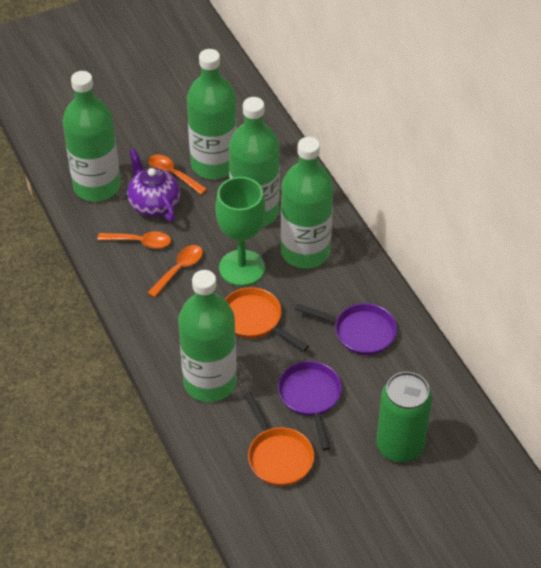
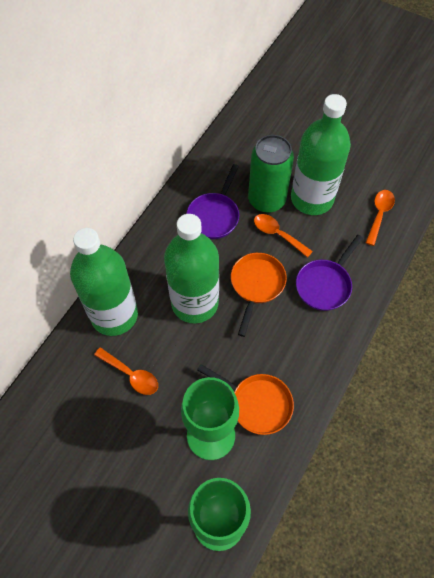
green bottle: [63,71,120,202] [178,270,237,402] [187,49,237,179] [229,97,280,227] [281,137,334,269] = 5 -> [70,228,138,336] [164,214,219,324] [291,94,351,215] = 3
green goblet: [215,177,266,286] = 1 -> [181,377,239,460] [188,478,251,551] = 2
purple teapot: [127,148,180,222] = 1 -> none = 0

